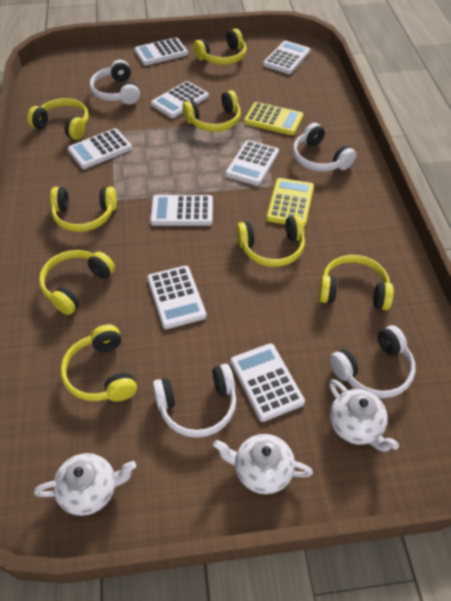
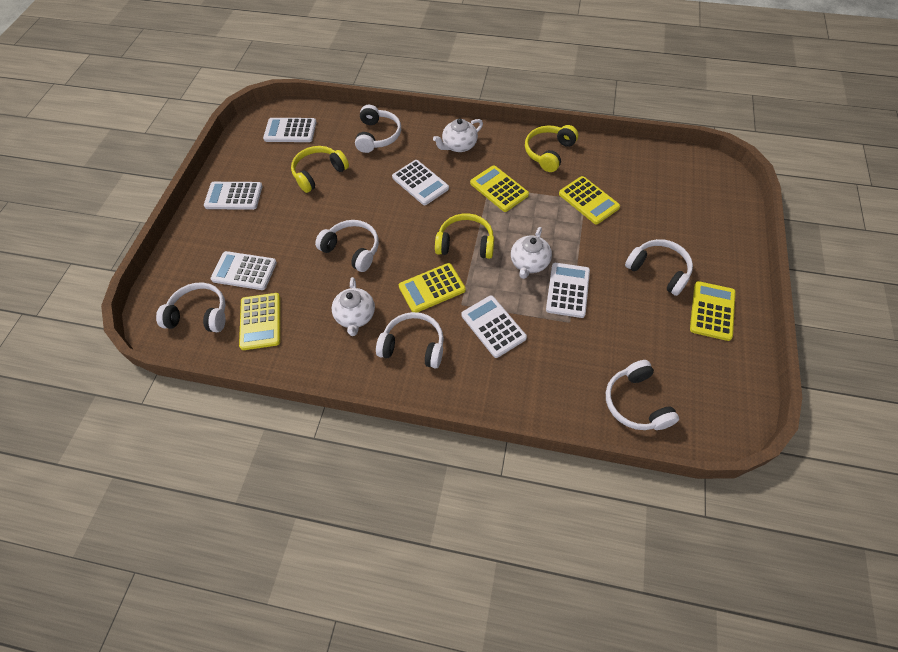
white calculator: [67,128,132,169] [134,37,188,66] [147,266,207,329] [150,195,213,226] [151,81,209,118] [226,140,279,186] [231,344,305,422] [263,41,310,74] = 8 -> [204,182,263,210] [210,251,277,290] [263,118,317,142] [392,160,449,205] [461,295,527,358] [546,263,590,318] = 6
white headphones: [89,60,140,104] [153,364,236,438] [293,123,356,171] [330,326,415,398] = 4 -> [156,283,226,332] [315,220,379,272] [355,105,401,153] [376,312,444,369] [606,360,679,430] [625,239,693,296] = 6
yellow calculator: [244,102,304,135] [266,178,314,227] = 2 -> [239,293,280,350] [399,263,466,313] [470,165,529,212] [559,176,620,224] [690,281,736,341] = 5
yellow headphones: [27,98,89,140] [39,250,115,315] [50,187,117,232] [60,325,137,401] [182,90,241,132] [193,29,247,65] [236,215,305,267] [319,255,394,310] = 8 -> [291,146,349,193] [435,213,494,259] [525,125,578,172] = 3

